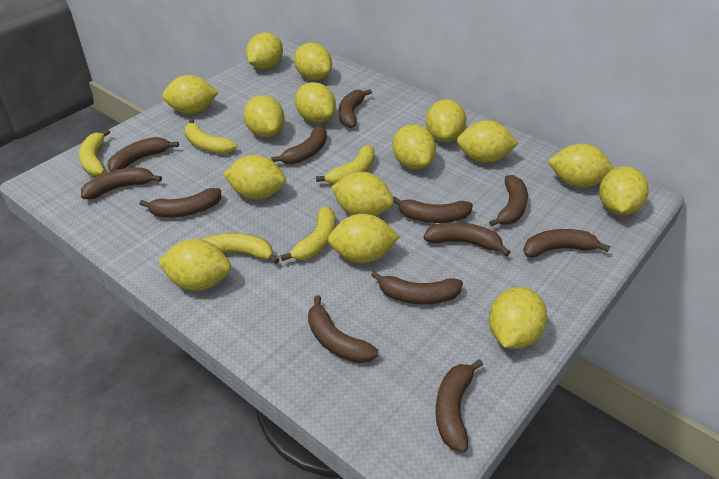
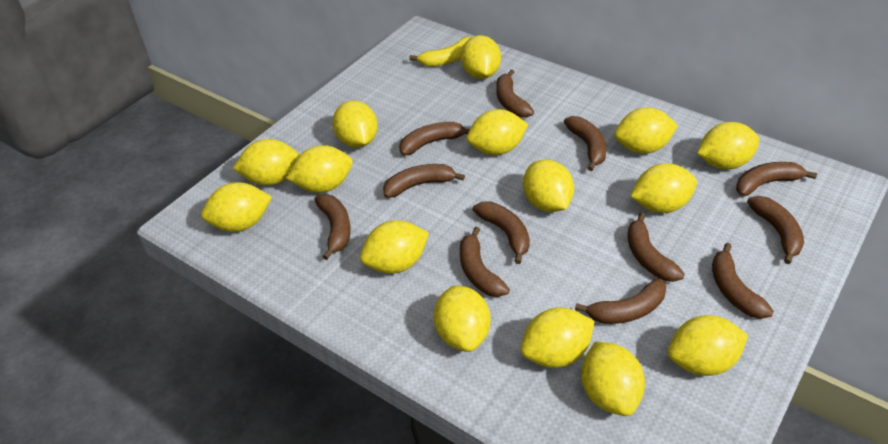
yellow banana: [79,129,110,176] [184,119,237,154] [202,233,279,264] [281,207,336,261] [316,145,375,184] = 5 -> [409,37,471,67] = 1

